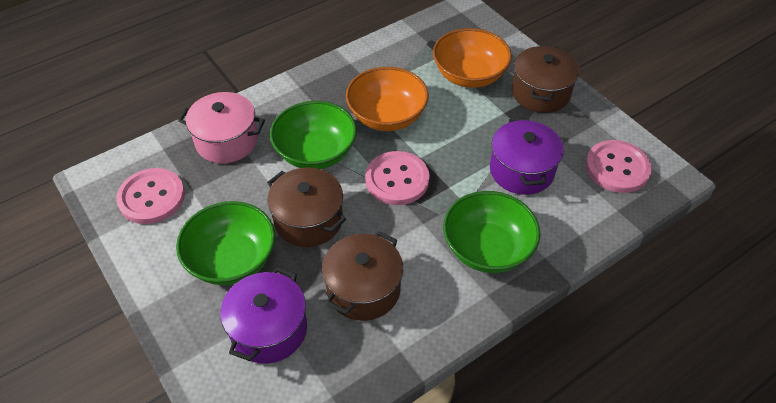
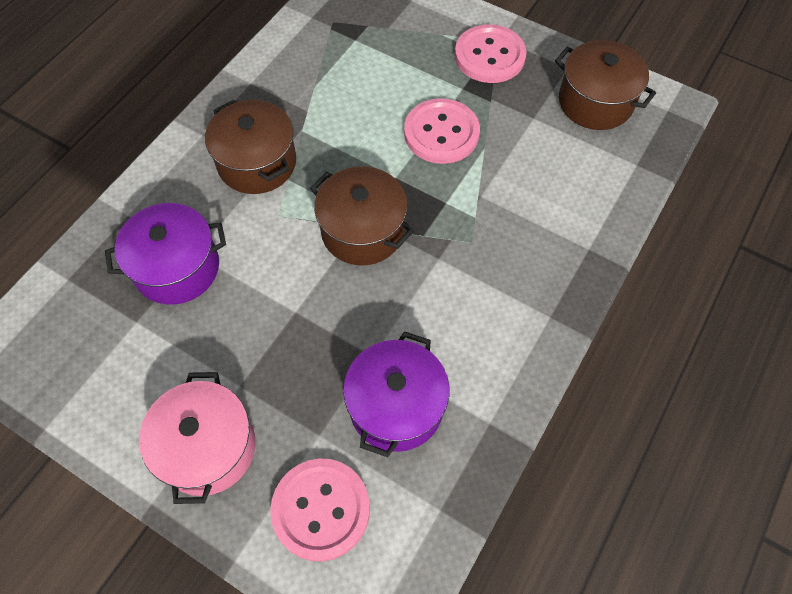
green bowl: [176,201,275,285] [270,101,357,169] [443,191,540,273] = 3 -> none = 0
orange bowl: [346,67,429,131] [433,28,512,88] = 2 -> none = 0

